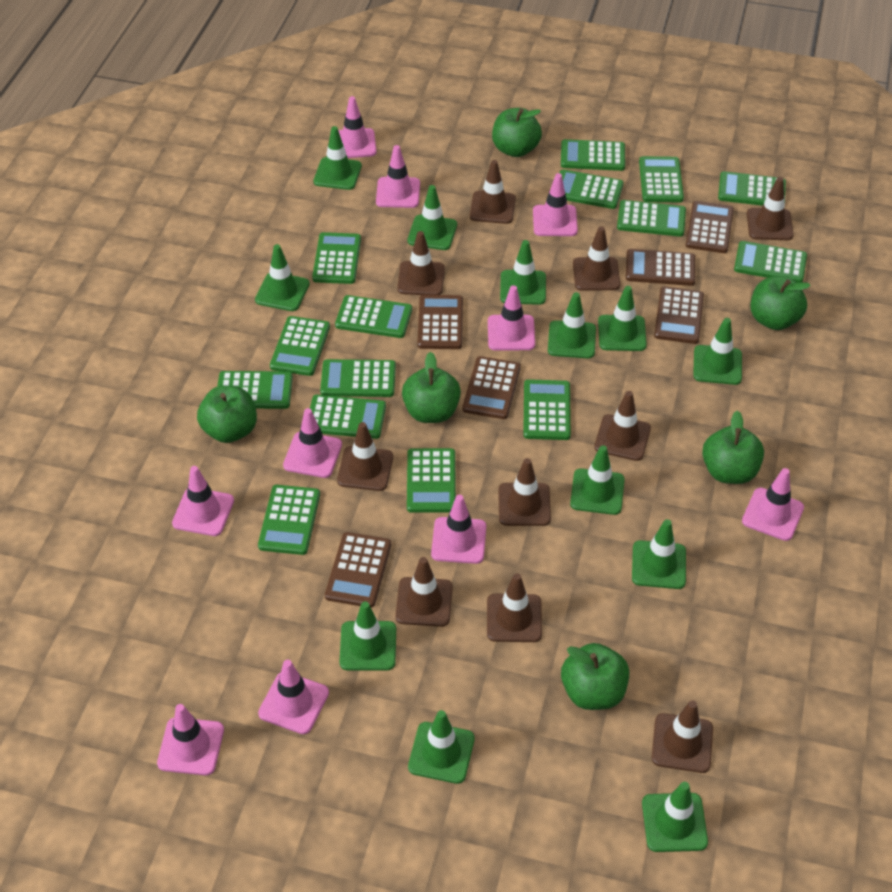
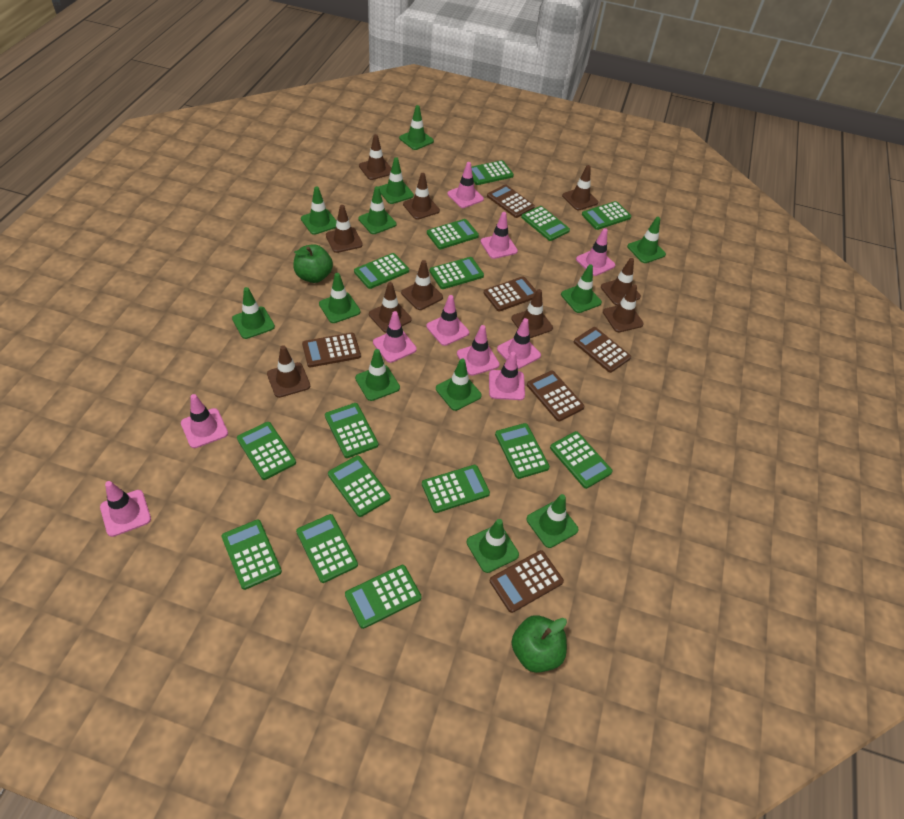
green apple: [197,386,257,443] [402,352,461,423] [492,108,542,157] [561,643,629,710] [702,411,764,484] [750,276,811,330] = 6 -> [293,244,333,283] [511,615,567,673] = 2

